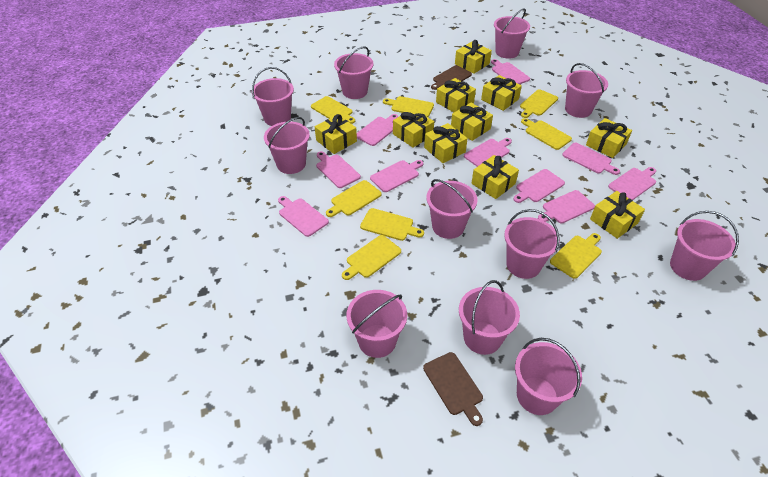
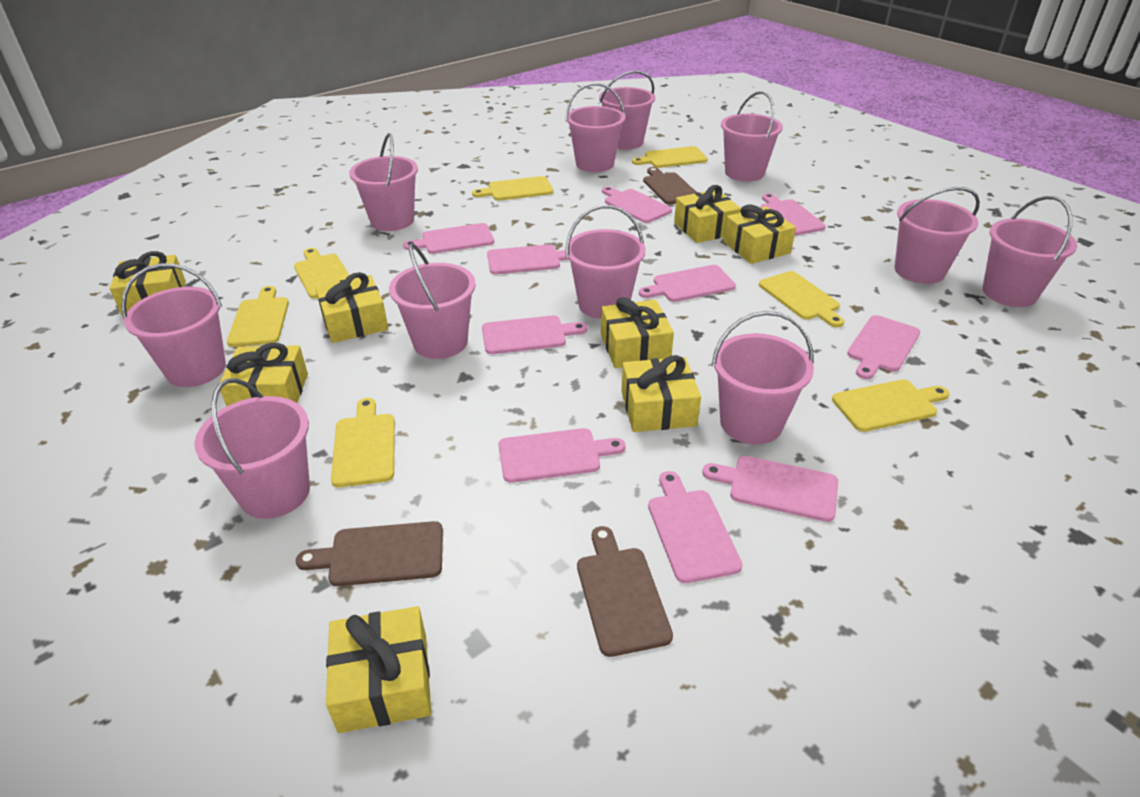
brown cutting board: [423,352,483,426] [431,65,472,90] = 2 -> [296,521,443,586] [577,526,673,657] [643,167,697,204] = 3
yellow cutting board: [311,96,355,124] [326,180,382,217] [342,235,401,280] [360,208,424,241] [383,96,434,117] [520,89,558,118] [521,118,572,150] [550,233,602,279] = 8 -> [227,286,289,347] [294,248,349,299] [331,398,395,487] [472,176,553,201] [632,146,708,168] [759,271,844,327] [832,379,949,432] = 7
yellow gift: [315,114,357,154] [393,109,434,148] [424,123,468,163] [436,78,476,112] [451,103,493,141] [455,40,492,74] [471,155,519,199] [481,75,522,111] [586,118,632,158] [590,191,645,239] = 10 -> [109,251,186,316] [220,343,308,407] [315,272,388,343] [326,606,431,733] [601,297,674,368] [621,355,701,432] [674,185,741,243] [723,205,796,264] = 8

